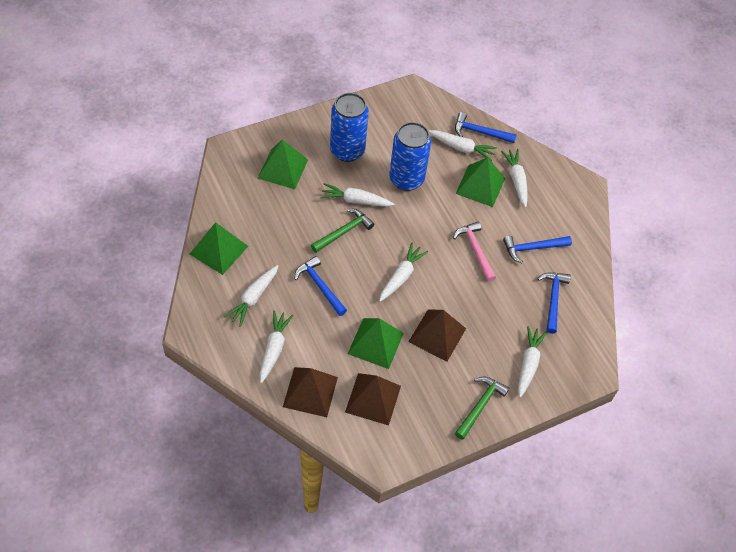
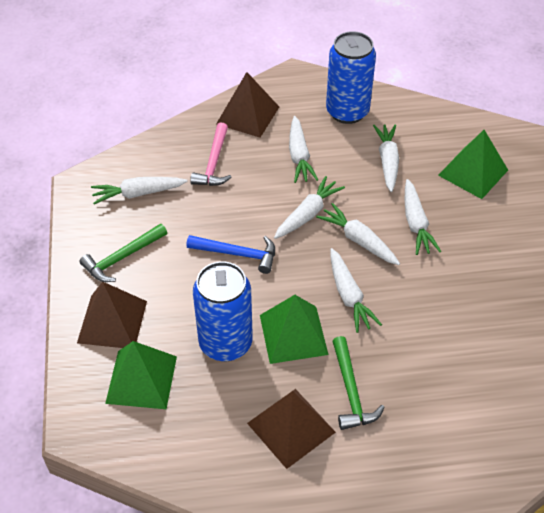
blue hammer: [294,256,347,316] [455,112,517,143] [503,235,572,263] [537,272,571,334] = 4 -> [186,235,275,274] = 1
green pyramid: [190,222,248,275] [258,139,308,189] [348,318,404,369] [455,157,505,207] = 4 -> [105,341,177,409] [260,295,329,364] [438,130,508,199] = 3

